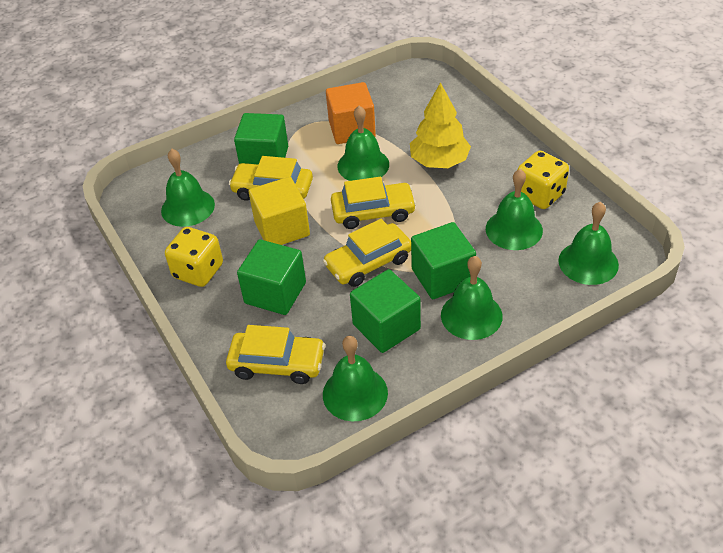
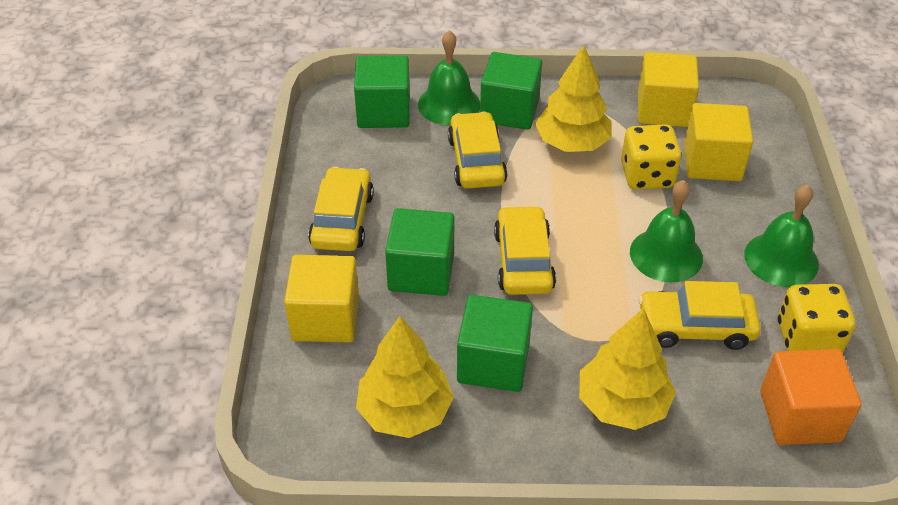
green bell: [161,149,215,227] [323,336,388,421] [338,106,389,181] [441,256,503,340] [486,169,543,250] [558,202,619,285] = 6 -> [418,30,480,125] [630,180,703,283] [744,185,819,287] = 3
yellow cube: [249,177,310,245] = 1 -> [284,255,359,343] [638,52,699,127] [684,103,753,181] = 3
yellow tree: [410,82,471,168] = 1 -> [356,316,454,438] [535,45,611,152] [579,308,676,430] = 3

